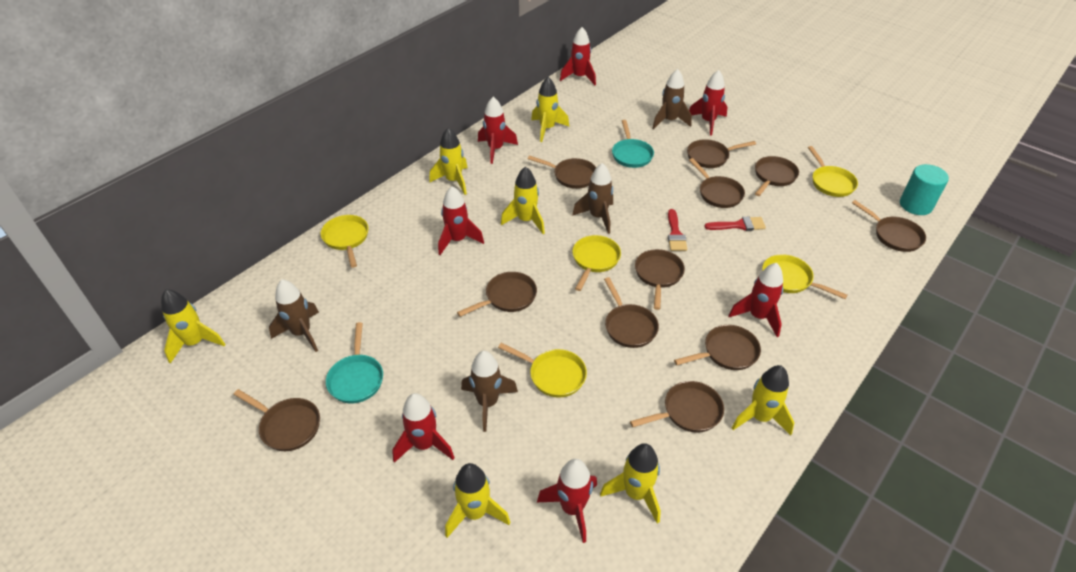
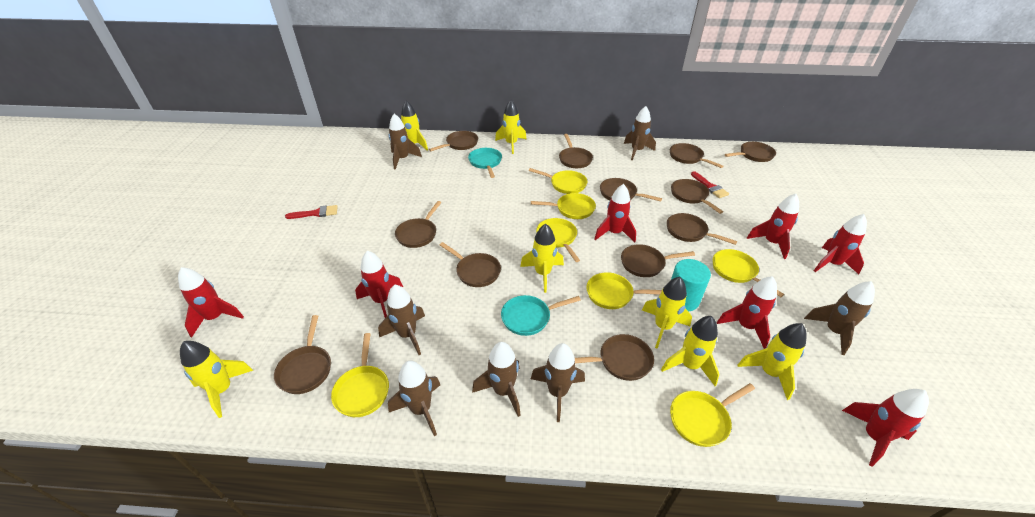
brown pan: [233,389,320,451] [457,272,537,317] [528,155,596,189] [604,277,659,348] [630,381,724,433] [635,249,685,310] [674,325,761,370] [687,139,756,168] [689,158,745,208] [755,156,799,196] [852,200,926,252] = 11 -> [274,315,331,394] [395,201,441,248] [429,131,478,152] [440,242,501,287] [559,134,593,168] [575,334,654,381] [600,178,662,202] [621,244,695,277] [667,213,737,245] [670,143,723,168] [671,179,723,214] [725,142,776,162] = 12
brown rocket: [269,279,319,352] [461,351,518,432] [572,163,613,234] [652,69,692,129] = 4 -> [378,285,425,355] [388,361,440,436] [389,114,422,170] [472,342,521,417] [531,343,585,422] [624,106,656,160] [804,281,875,355] = 7
yellow pan: [321,215,368,268] [498,343,587,397] [572,235,621,291] [762,254,848,299] [808,146,858,197] = 5 -> [331,333,389,417] [529,168,587,194] [531,193,596,219] [536,218,580,262] [587,272,662,309] [670,383,755,447] [713,249,784,297] = 7

